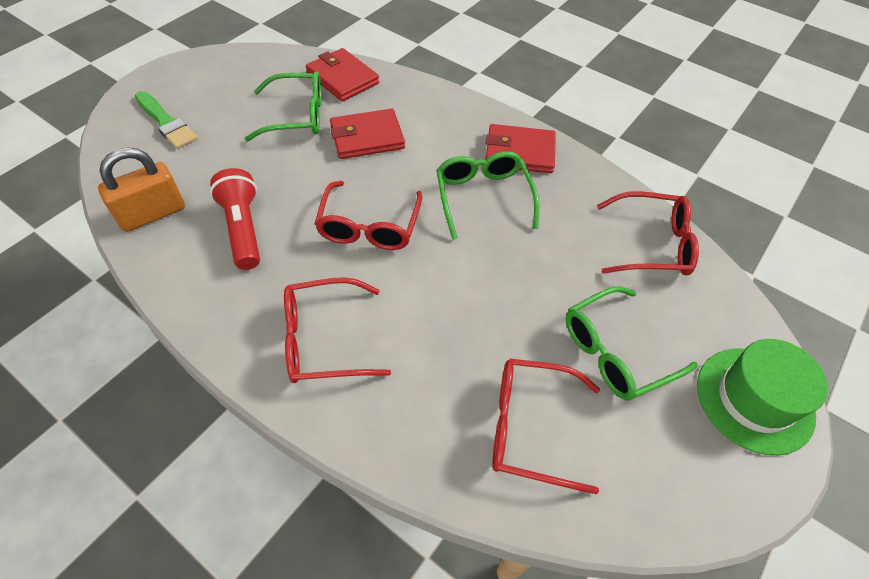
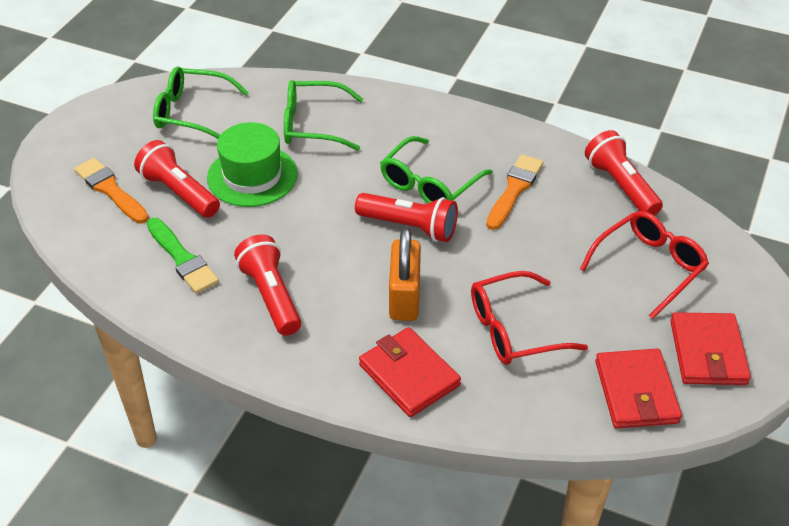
orange brush: none = 0 -> [74,158,149,224] [486,154,543,230] = 2
red flashlight: [210,168,260,270] = 1 -> [134,140,220,218] [234,234,301,336] [355,193,458,242] [585,130,663,216] = 4
red glasses: [284,277,391,383] [315,181,423,250] [492,359,600,494] [597,191,699,276] = 4 -> [471,271,588,365] [580,211,709,319] = 2

